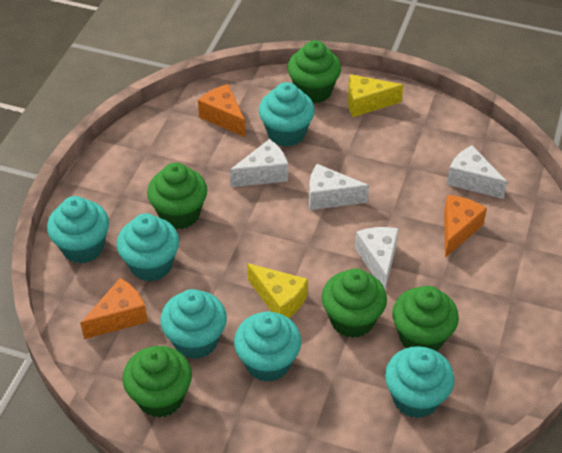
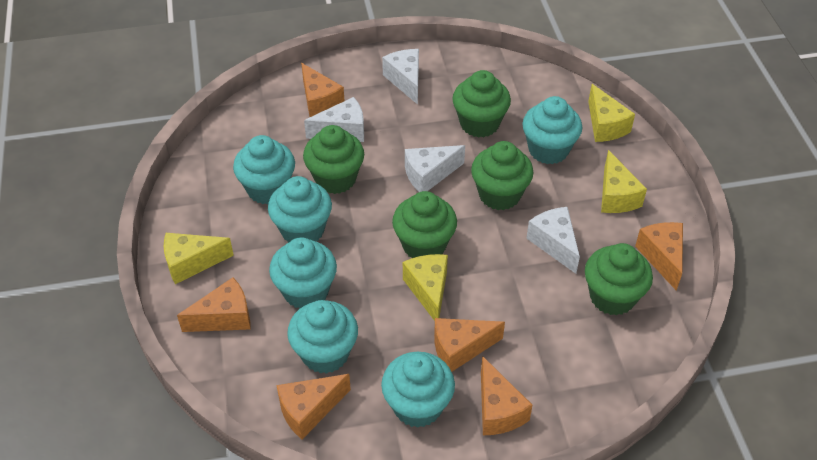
orange cheese: [80,278,148,339] [198,84,245,137] [444,195,487,258] = 3 -> [177,278,251,332] [276,374,351,439] [301,63,344,117] [434,318,505,372] [481,356,532,435] [635,222,683,291] = 6
yellow cheese: [247,263,308,318] [348,74,403,117] = 2 -> [164,233,234,284] [403,254,448,321] [588,84,635,142] [601,150,647,213] = 4

